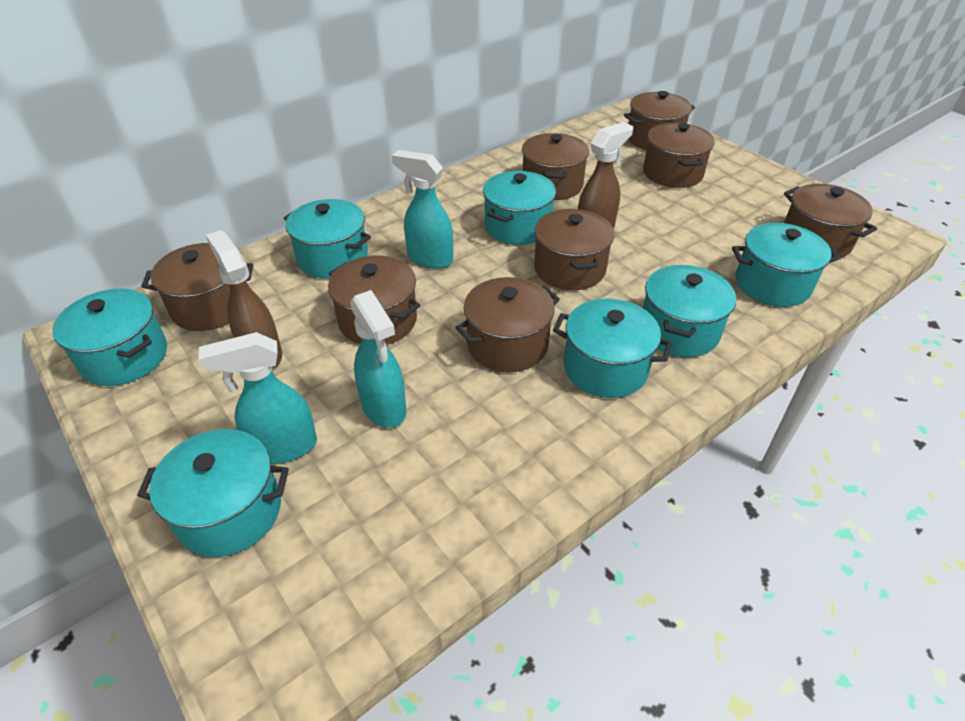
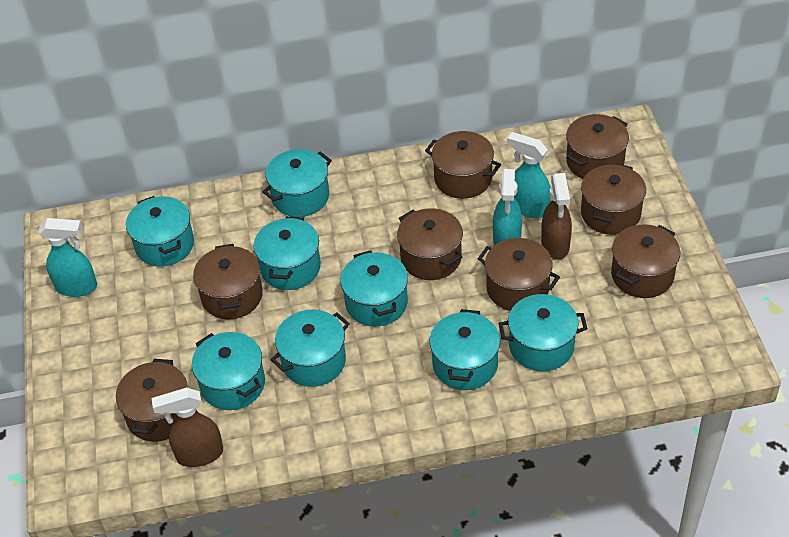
turquoise pot: [52,289,167,386] [137,429,289,557] [284,199,371,279] [483,171,556,245] [553,298,672,398] [643,265,736,357] [732,223,839,307] = 7 -> [126,196,194,267] [192,332,265,410] [254,216,321,290] [262,149,332,217] [271,309,350,387] [340,250,408,327] [429,309,500,390] [499,294,588,371] = 8

